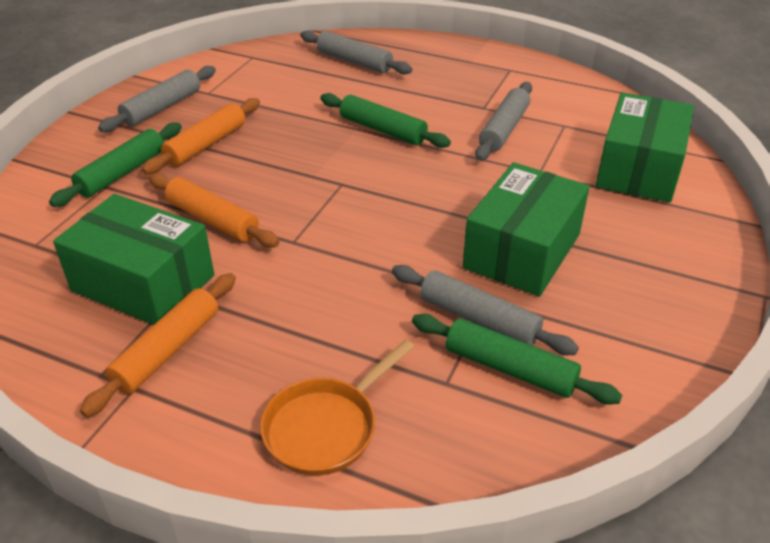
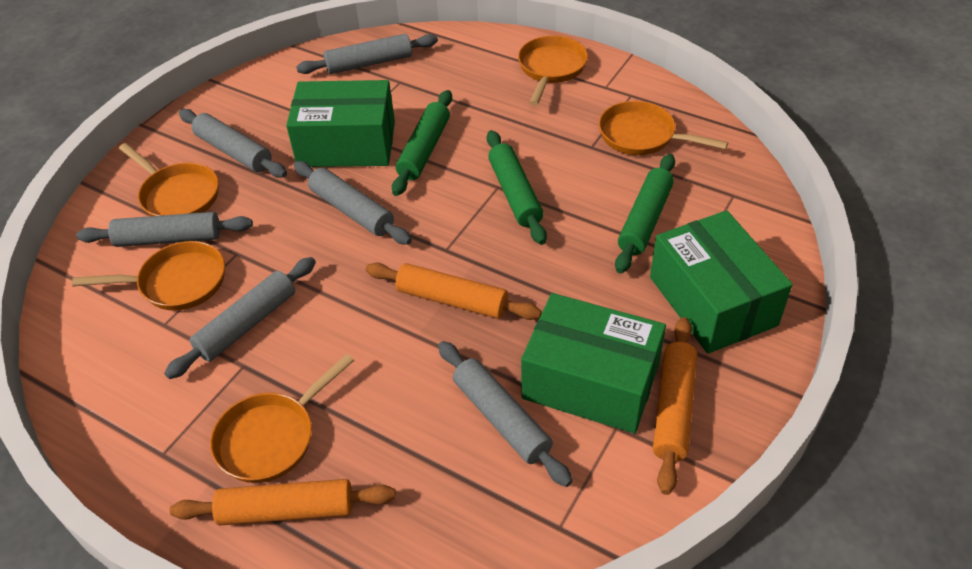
grey rolling pin: [98,66,216,132] [300,30,412,75] [392,265,579,355] [475,82,532,161] = 4 -> [76,212,253,247] [164,257,316,379] [179,109,287,178] [294,161,412,245] [296,34,438,74] [438,341,573,487] = 6
orange pan: [260,339,414,476] = 1 -> [72,241,225,311] [119,143,219,216] [210,354,354,483] [518,36,588,106] [599,101,728,155] = 5

